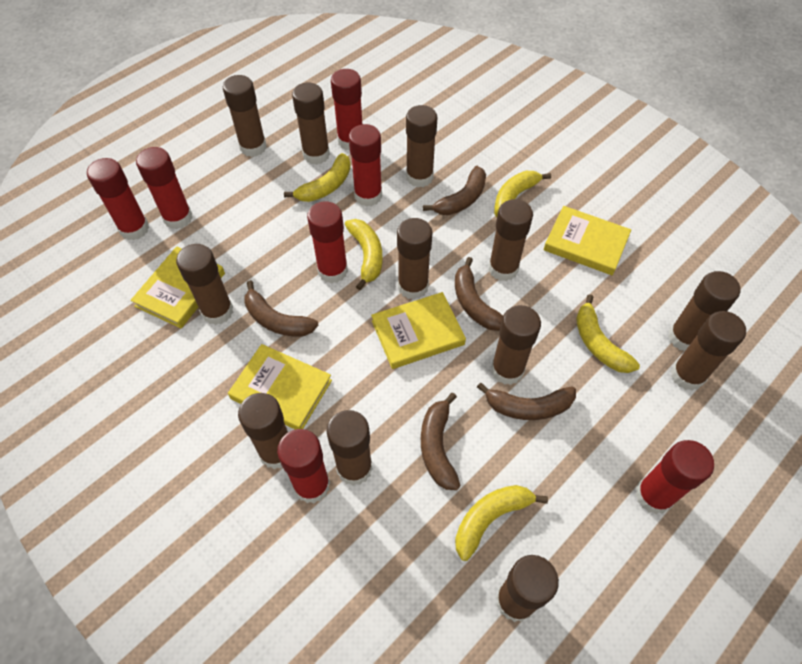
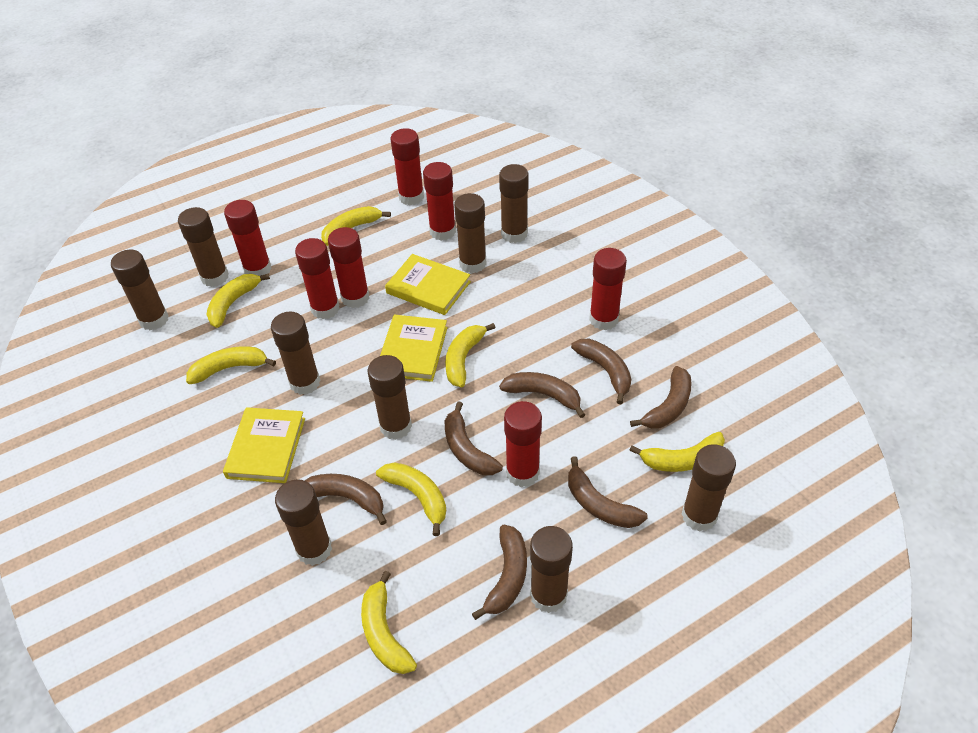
brown banana: [244,280,319,337] [421,393,461,490] [423,166,486,215] [455,257,503,331] [477,382,576,420] = 5 -> [305,474,387,525] [445,401,503,475] [472,525,527,620] [499,372,585,418] [568,456,648,528] [571,339,631,404] [630,366,692,429] = 7
brown glue stick: [176,244,233,325] [223,75,267,157] [238,393,288,469] [292,83,330,165] [327,410,373,486] [397,218,432,300] [406,105,438,187] [488,199,533,281] [491,305,541,385] [496,555,559,622] [668,271,740,351] [671,311,746,391] = 12 -> [111,250,169,330] [178,207,229,287] [271,312,321,395] [275,479,332,566] [367,355,412,440] [454,193,486,273] [499,164,529,243] [530,526,573,613] [682,444,736,532] = 9
yellow banana: [284,153,351,202] [345,219,383,290] [455,485,548,561] [494,171,551,218] [576,294,640,373] = 5 -> [186,346,276,384] [206,273,270,328] [321,206,391,246] [361,571,417,674] [376,462,446,536] [445,323,496,387] [629,432,725,472] = 7
yellow book: [131,246,225,328] [228,344,332,429] [371,292,466,369] [543,206,631,275] = 4 -> [223,407,305,483] [380,315,447,382] [385,254,471,315] = 3

